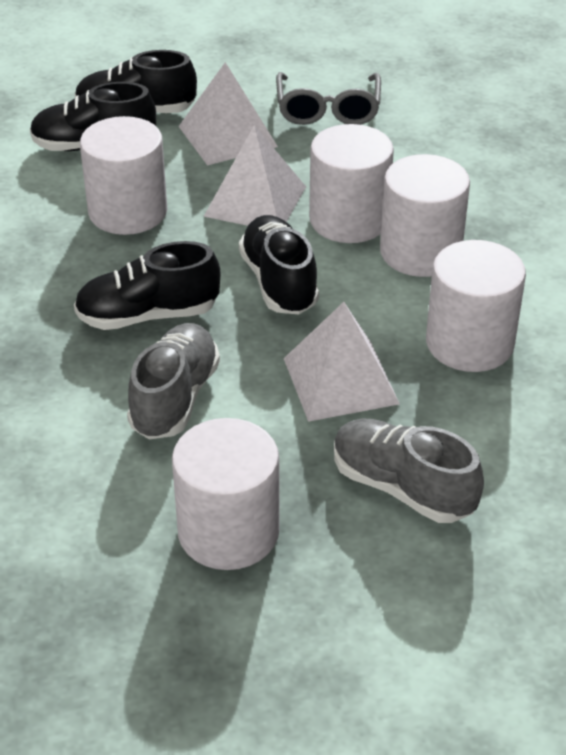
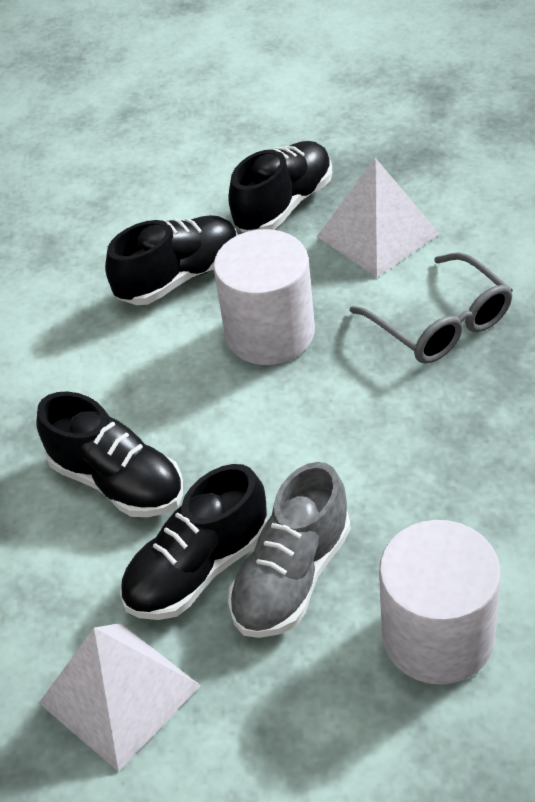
grey shoe: [127,323,220,439] [334,418,484,523] = 2 -> [228,462,351,638] = 1
white cylinder: [80,116,167,235] [172,418,280,570] [309,124,394,243] [380,154,470,277] [426,240,526,372] = 5 -> [213,229,315,365] [379,520,501,685] = 2
white pyramid: [178,62,278,166] [203,125,306,226] [283,302,400,422] = 3 -> [39,623,201,772] [317,158,440,277] = 2

